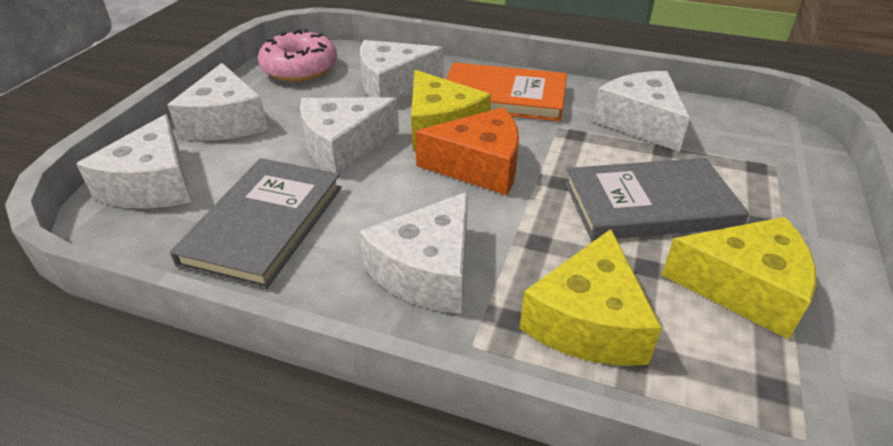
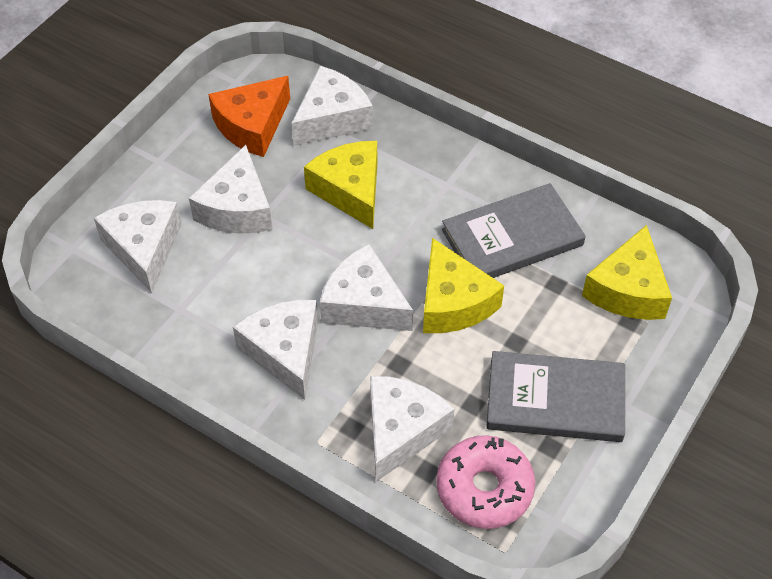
orange book: [446,62,567,122] = 1 -> none = 0

